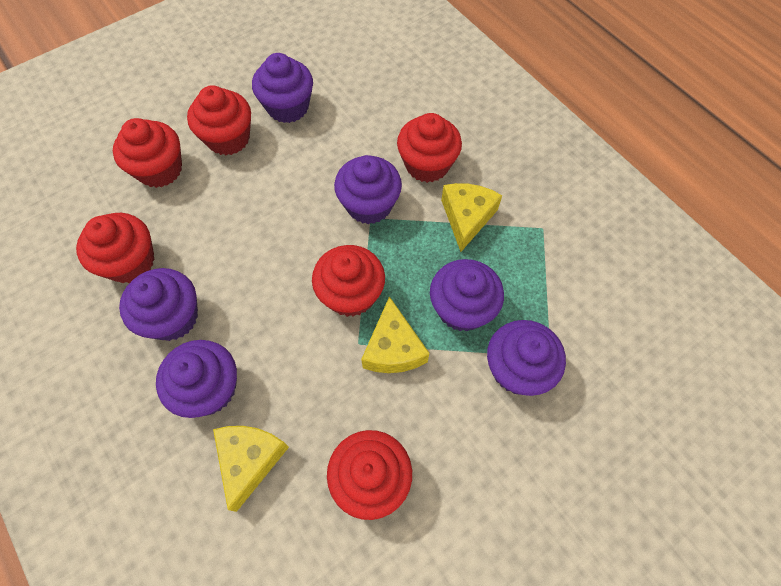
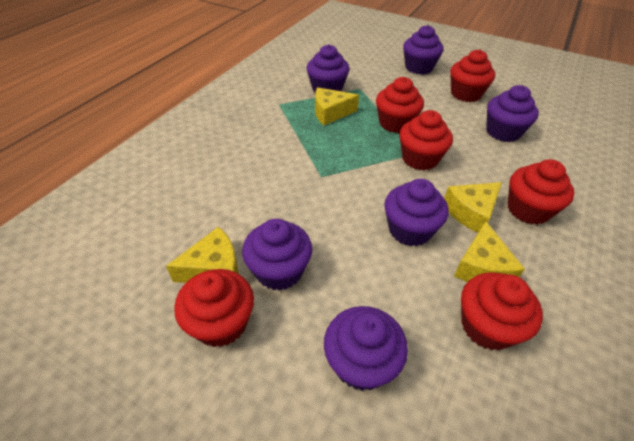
yellow cheese: [213,426,289,512] [361,296,429,373] [441,183,502,252] = 3 -> [166,227,239,283] [315,87,359,125] [444,182,502,233] [454,222,525,282] = 4

